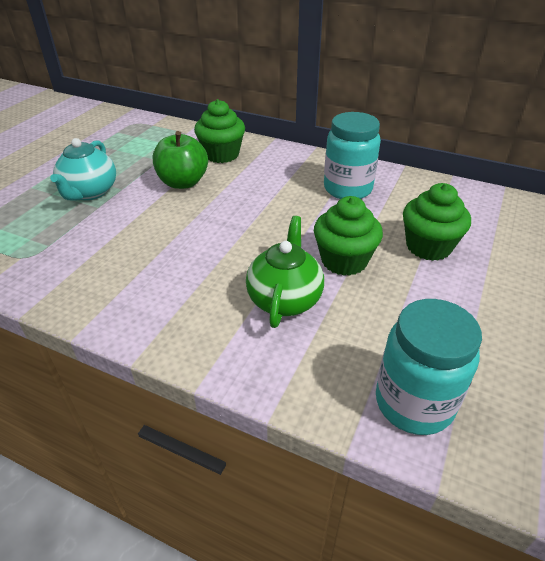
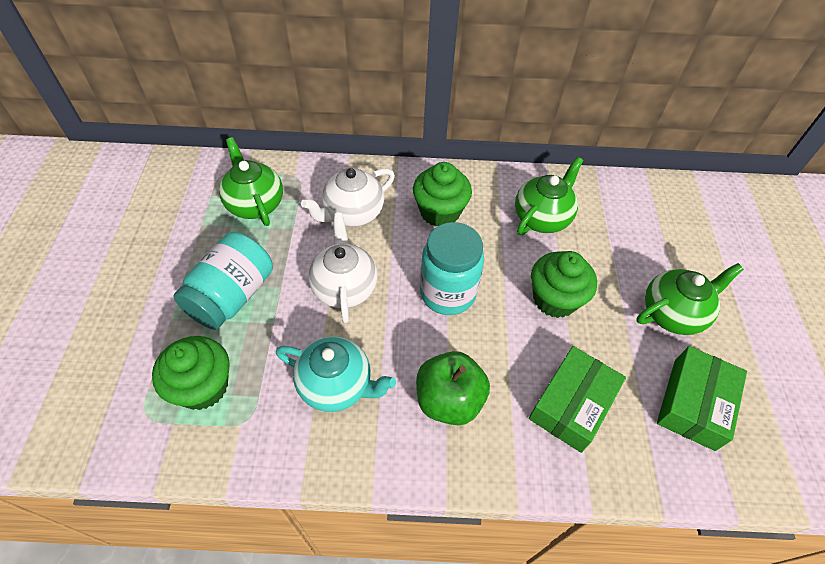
green box: none = 0 -> [529,346,626,453] [657,346,747,451] = 2
green teapot: [246,216,324,328] = 1 -> [219,137,283,226] [515,157,584,235] [636,263,744,335] = 3
white teapot: none = 0 -> [301,168,395,227] [308,213,377,323] = 2

